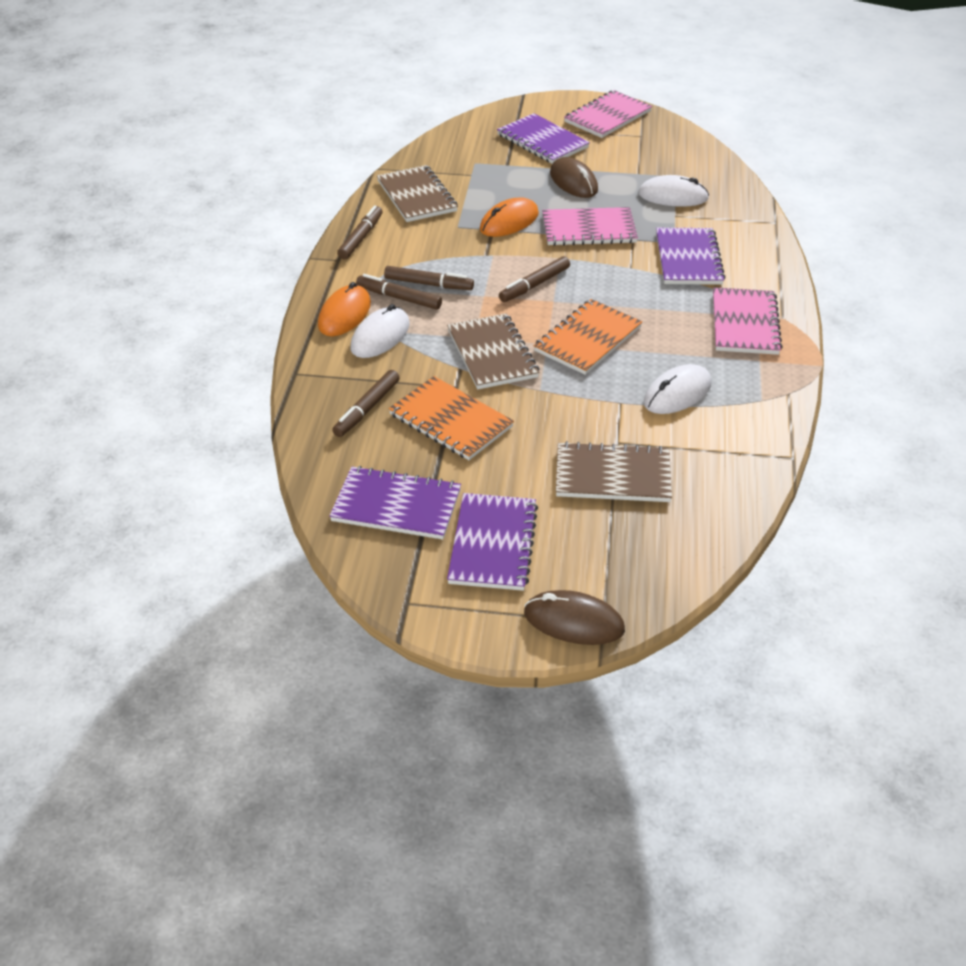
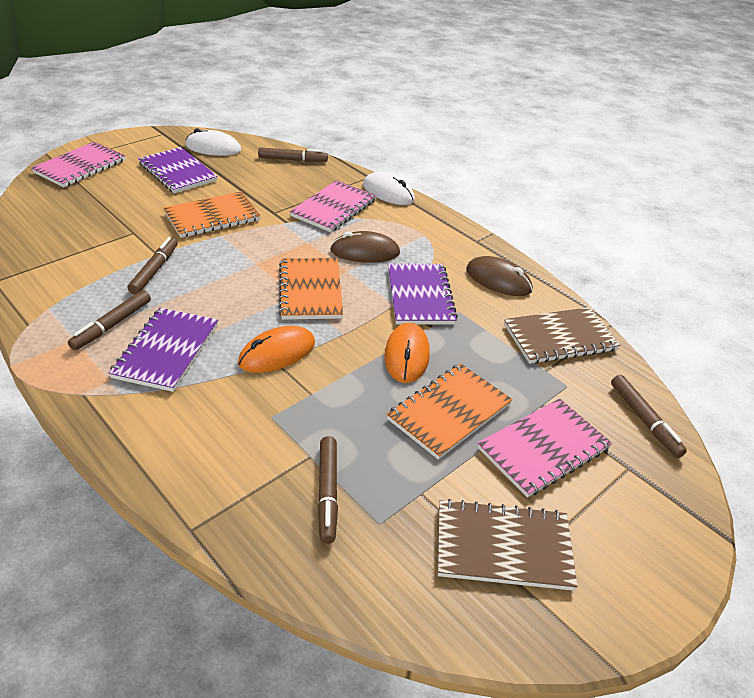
brown notebook: [377,165,458,222] [447,313,539,389] [556,441,672,502] = 3 -> [438,499,578,591] [504,307,620,364] = 2
orange notebook: [388,376,514,460] [534,299,642,375] = 2 -> [164,192,260,238] [278,258,343,320] [387,363,513,460] = 3
purple notebook: [329,466,461,539] [447,493,538,591] [497,113,590,164] [656,228,726,285] = 4 -> [109,308,218,392] [138,147,218,193] [388,263,458,324] = 3
white mouse: [351,304,410,358] [638,175,709,207] [643,364,711,414] = 3 -> [185,128,241,156] [363,172,415,205] = 2

